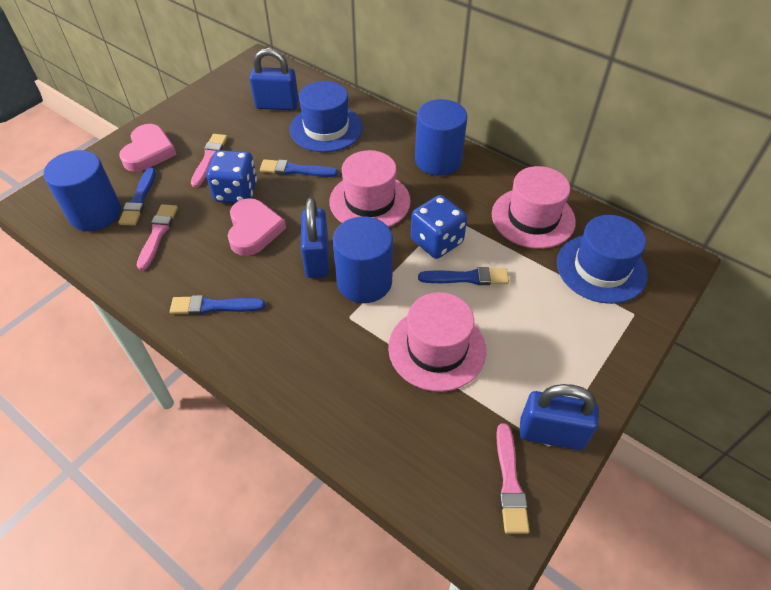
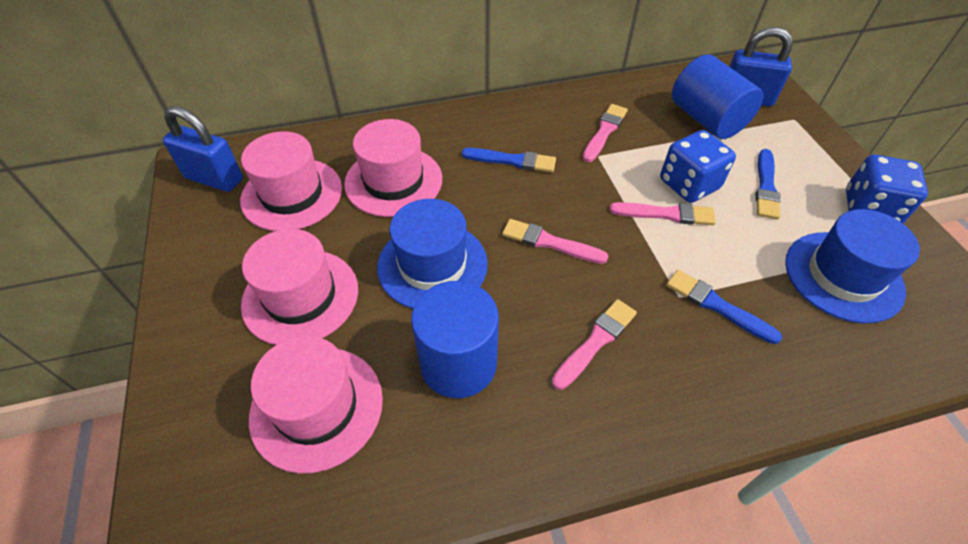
blue brush: [118,168,156,226] [170,295,265,315] [260,159,338,177] [418,267,509,285] = 4 -> [462,148,556,172] [666,270,782,344] [756,149,781,219] = 3
blue cylinder: [44,150,121,231] [333,216,393,303] [415,99,468,176] = 3 -> [411,281,499,398] [672,54,764,139] = 2
blue padlock: [249,48,299,110] [301,197,329,278] [519,384,599,450] = 3 -> [163,106,243,192] [729,27,793,107] = 2
pink brush: [137,204,178,270] [191,134,228,187] [496,423,530,534] = 3 -> [502,219,608,264] [552,299,637,390] [583,104,628,162] [610,202,716,225] = 4
pink hat: [329,150,411,227] [388,292,486,392] [492,166,576,249] = 3 -> [240,131,342,231] [241,229,358,345] [249,336,383,474] [344,119,442,217] = 4
pink heart: [119,124,177,172] [228,198,286,256] = 2 -> none = 0

